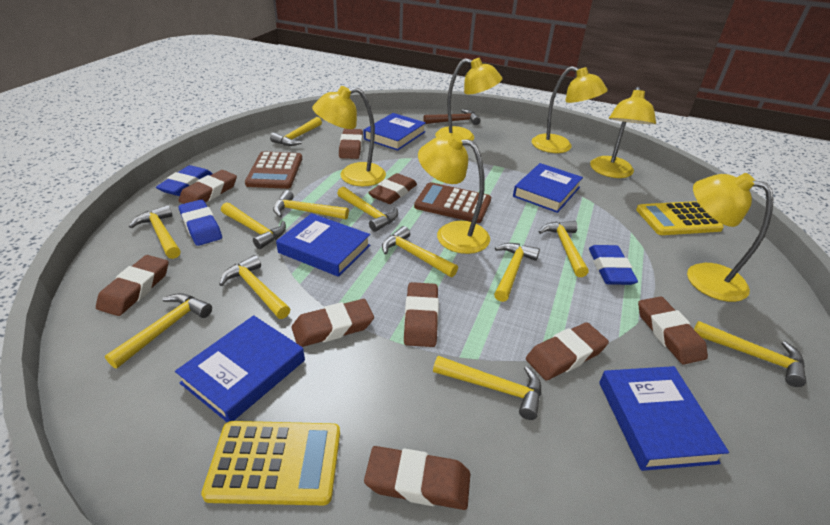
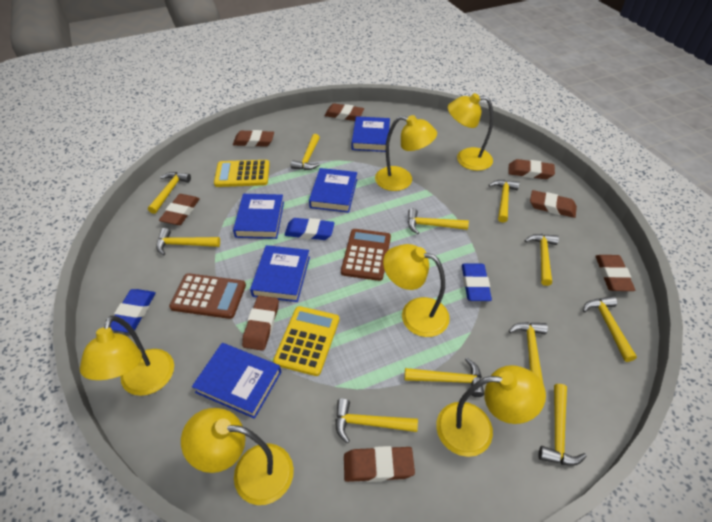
brown eraser: [96,255,168,316] [178,170,237,204] [292,299,374,347] [339,129,363,159] [364,446,470,510] [368,173,417,204] [404,282,439,347] [526,322,609,380] [638,296,708,365] = 9 -> [159,194,200,225] [233,130,274,147] [242,296,279,351] [324,103,364,121] [344,446,415,482] [508,159,555,179] [530,190,577,218] [596,255,635,291] = 8
brown hammer: [423,109,481,125] = 1 -> none = 0
yellow hammer: [105,293,212,369] [129,205,180,259] [219,255,290,319] [221,202,286,249] [270,117,322,146] [273,190,349,220] [337,187,398,232] [382,226,458,277] [433,356,541,420] [494,243,540,302] [539,221,589,277] [694,321,806,387] = 12 -> [148,172,191,214] [156,228,220,255] [291,134,320,170] [335,398,418,443] [404,358,484,397] [408,208,469,234] [489,180,520,223] [509,322,548,385] [525,234,559,286] [539,384,587,466] [583,296,637,362] = 11

